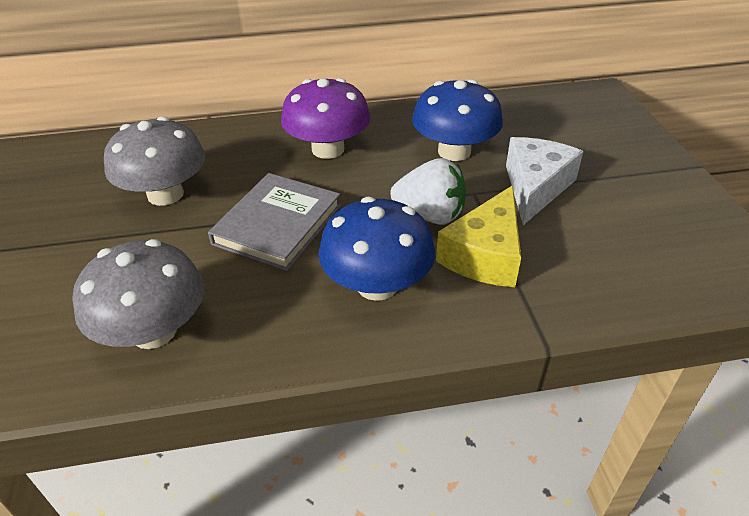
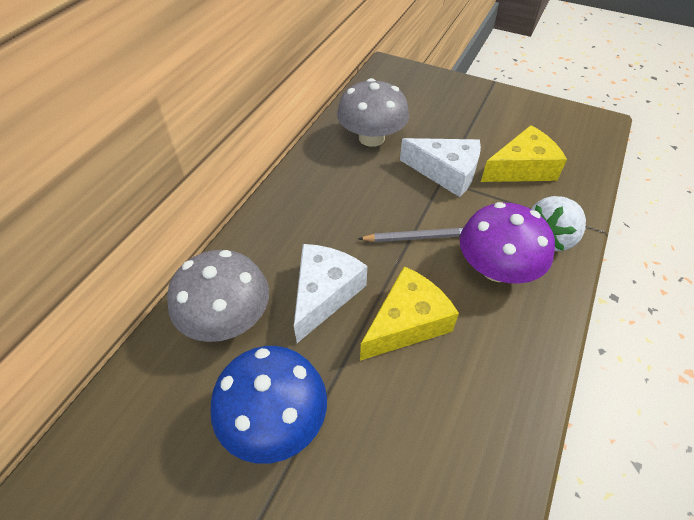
blue mushroom: [318,197,435,301] [412,79,503,161] = 2 -> [210,346,327,464] = 1
grey book: [208,173,341,271] = 1 -> none = 0
grey pencil: none = 0 -> [358,228,463,242] = 1
white cheese: [506,137,584,225] = 1 -> [294,244,367,343] [400,138,481,197] = 2
yellow cheese: [436,185,521,287] = 1 -> [360,266,459,361] [481,125,567,182] = 2

